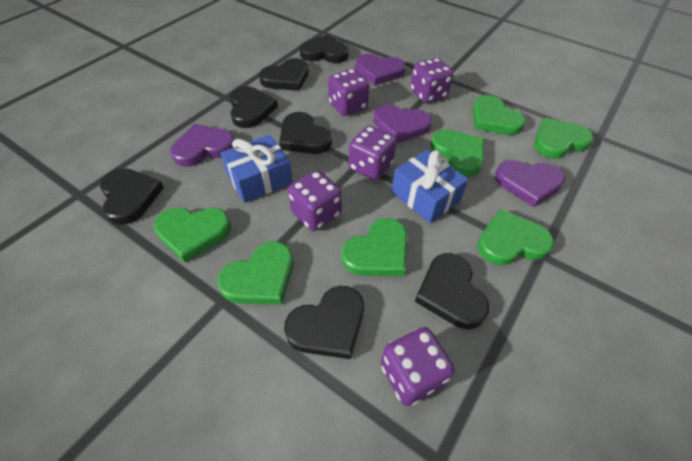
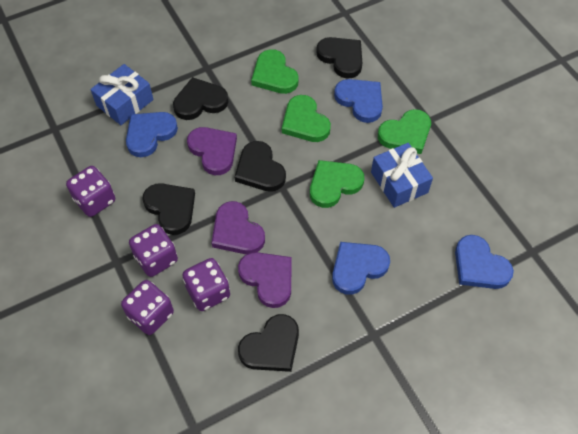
black heart: [100,168,164,225] [230,86,278,128] [259,58,309,91] [279,112,332,154] [284,286,364,359] [300,35,348,63] [415,253,490,329] = 7 -> [143,183,195,235] [173,77,228,120] [235,141,286,192] [238,314,299,372] [316,37,362,79] = 5
blue heart: none = 0 -> [126,112,178,157] [332,242,390,295] [334,79,383,123] [455,235,514,289] = 4
green heart: [154,207,231,262] [218,241,293,305] [341,218,407,276] [431,130,484,177] [473,95,526,135] [477,209,554,265] [534,118,594,159] = 7 -> [251,49,299,94] [282,95,331,142] [310,160,364,208] [378,109,431,154] = 4
purple dice: [288,170,342,231] [328,69,369,116] [348,126,396,180] [381,327,454,406] [411,58,453,103] = 5 -> [66,166,115,217] [121,280,174,335] [129,224,178,277] [183,258,230,311] = 4
purple heart: [170,124,234,167] [355,54,406,85] [374,104,432,144] [495,160,565,207] = 4 -> [187,127,237,175] [212,201,265,254] [238,252,292,308] = 3

